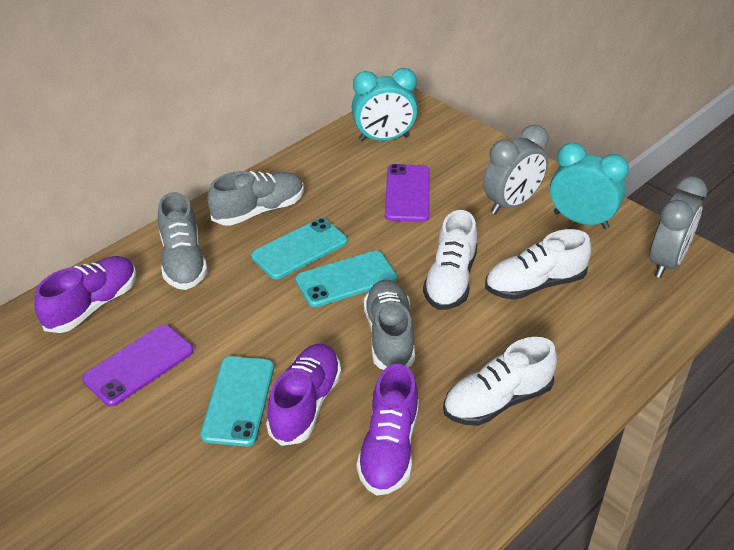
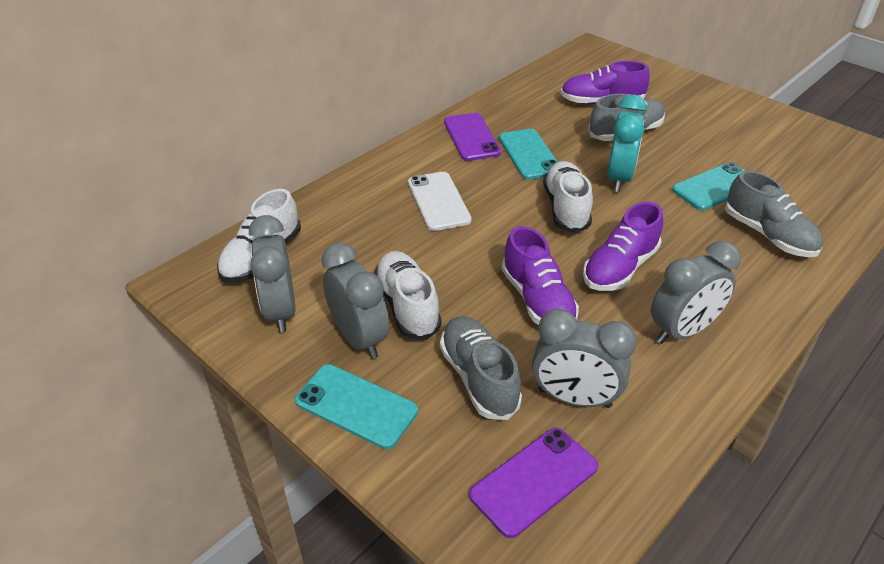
grey clock: [483,125,549,215] [650,176,707,278] = 2 -> [249,215,296,333] [321,242,389,359] [532,309,637,408] [651,241,741,344] = 4
turquoise clock: [352,68,418,142] [550,143,629,229] = 2 -> [607,95,647,192] = 1
white phone: none = 0 -> [408,172,472,231] = 1

